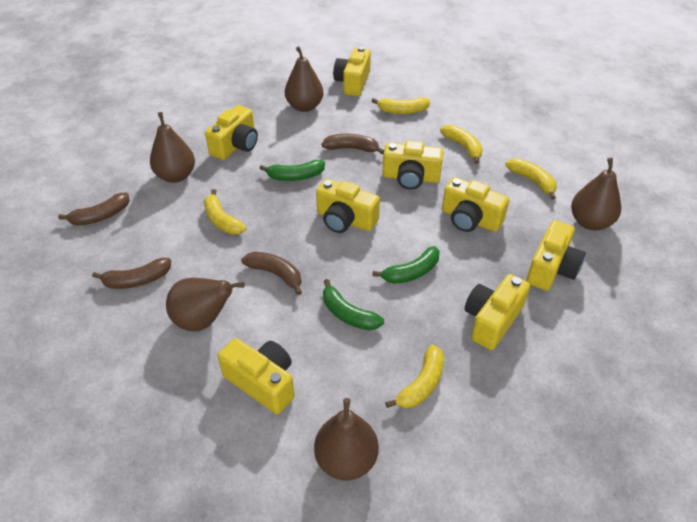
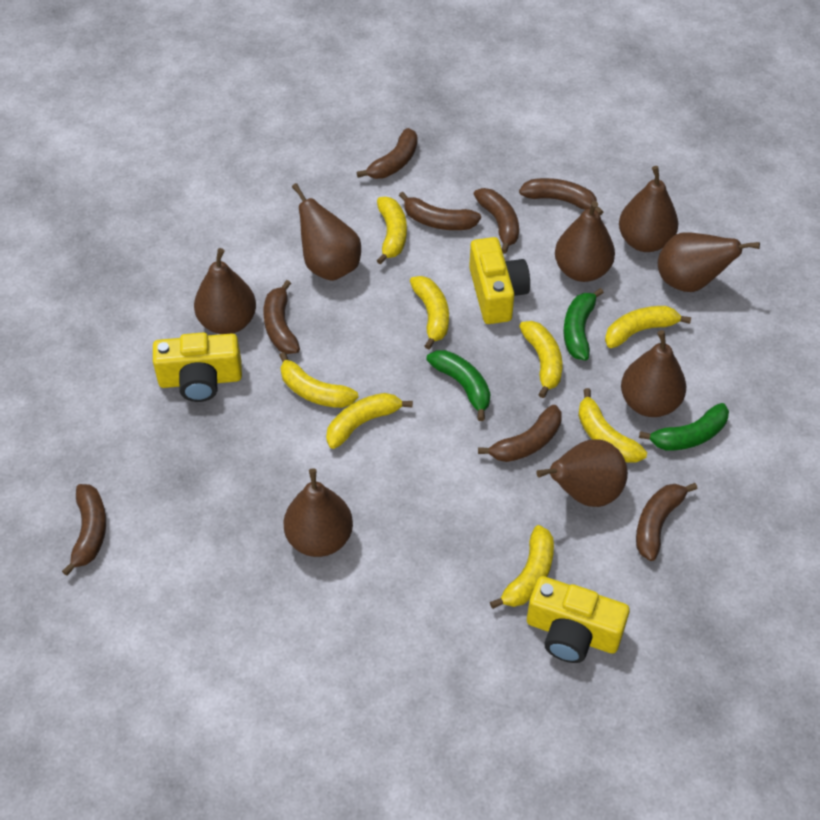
brown banana: [58,193,130,226] [92,258,171,289] [241,252,302,295] [321,134,384,154] = 4 -> [62,484,106,576] [263,280,300,354] [357,128,417,179] [399,192,481,230] [474,188,519,254] [478,405,562,462] [519,178,603,215] [636,483,697,561] = 8
brown pear: [150,112,195,183] [166,278,245,331] [285,46,324,112] [314,398,379,481] [571,157,621,230] = 5 -> [194,248,256,334] [283,468,353,557] [292,183,361,281] [536,439,628,507] [555,201,615,282] [619,166,678,252] [621,330,687,417] [658,232,760,292] = 8
yellow banana: [204,189,246,235] [372,97,430,114] [385,344,444,408] [440,125,483,164] [505,158,557,200] = 5 -> [279,352,359,408] [326,393,413,449] [376,197,407,265] [410,276,449,349] [490,525,554,609] [519,321,562,398] [578,388,647,462] [605,306,691,348] = 8
yellow camera: [205,105,258,160] [218,338,294,414] [316,179,380,233] [333,46,371,96] [382,141,443,190] [442,177,509,232] [465,274,530,350] [526,220,586,291] = 8 -> [153,332,242,402] [469,237,530,324] [527,576,630,663] = 3

